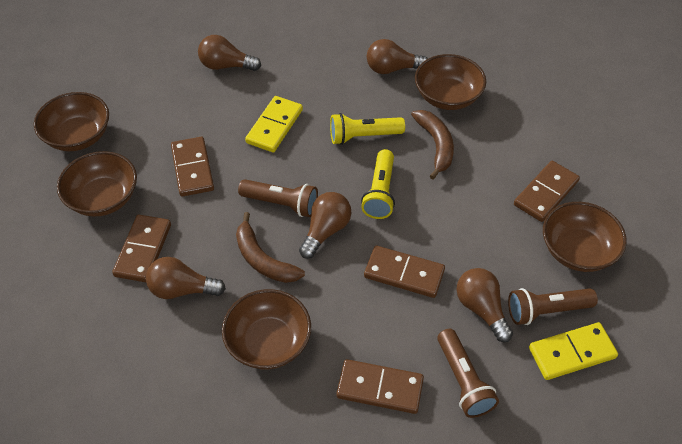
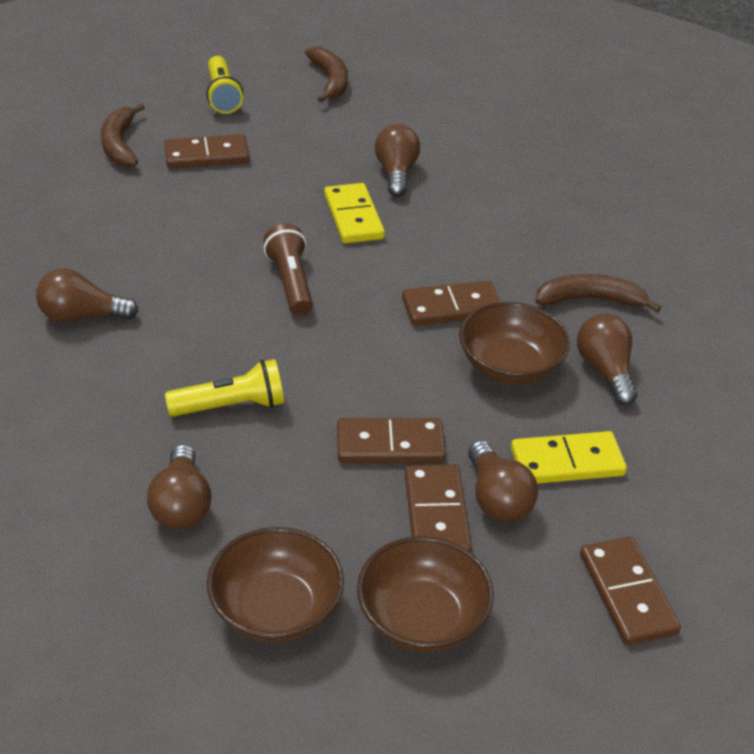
brown banana: [236,212,305,283] [411,110,454,179] = 2 -> [101,103,145,167] [305,46,348,103] [535,274,661,313] = 3
brown bowl: [34,92,109,151] [57,151,137,217] [222,289,311,369] [415,54,486,110] [543,202,627,272] = 5 -> [207,527,344,643] [357,536,494,652] [459,302,570,385] = 3
brown flashlight: [238,179,318,217] [437,329,499,418] [508,288,598,325] = 3 -> [263,224,313,316] = 1

